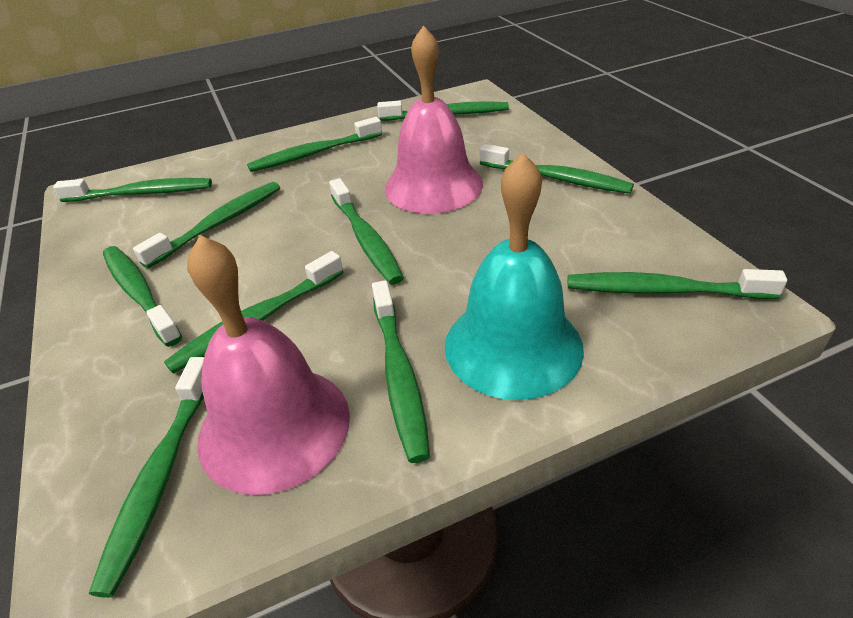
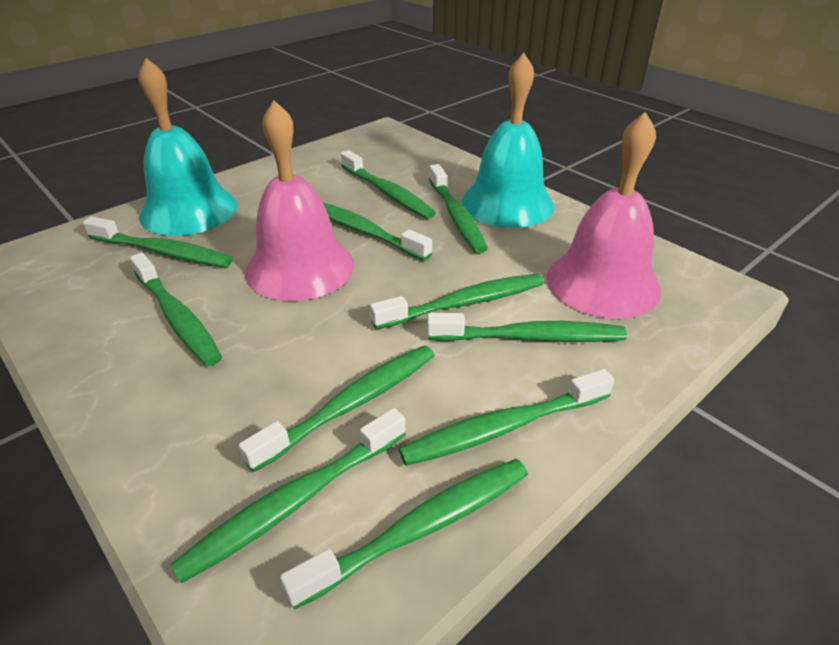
turquoise bell: [445,153,584,400] = 1 -> [138,58,238,236] [461,53,554,228] = 2

